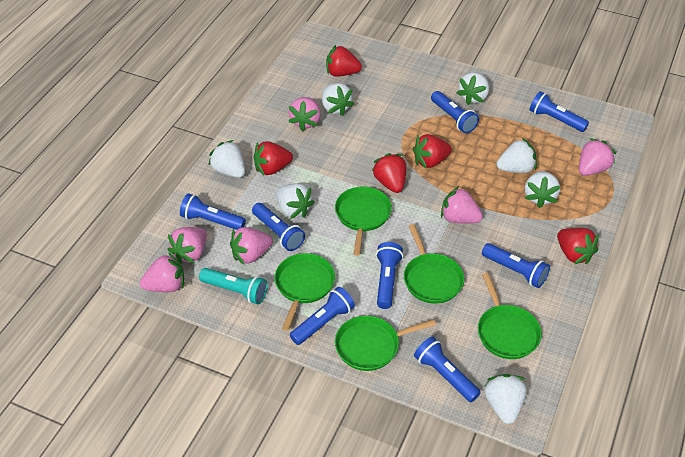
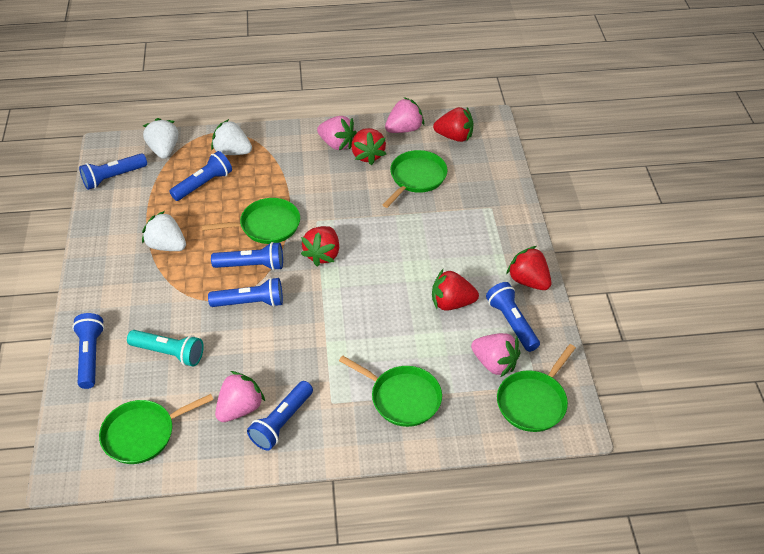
blue flashlight: [180,193,246,230] [252,203,305,251] [290,287,355,345] [376,242,403,309] [414,337,481,402] [431,91,479,133] [482,243,550,288] [529,91,589,132] = 8 -> [72,313,104,389] [79,153,147,190] [169,151,232,201] [208,277,283,307] [211,242,283,271] [247,381,313,451] [486,282,540,352] = 7
pink strawberry: [140,252,184,292] [168,227,207,264] [230,227,273,265] [288,97,321,131] [441,186,483,223] [579,138,616,176] = 6 -> [215,371,265,422] [317,116,357,150] [385,97,424,133] [471,333,520,378] = 4
white strawberry: [209,140,245,178] [276,183,315,219] [322,83,354,116] [457,72,489,105] [485,374,527,424] [497,138,537,173] [525,171,560,208] = 7 -> [142,211,186,251] [143,118,178,159] [211,119,252,155] = 3

